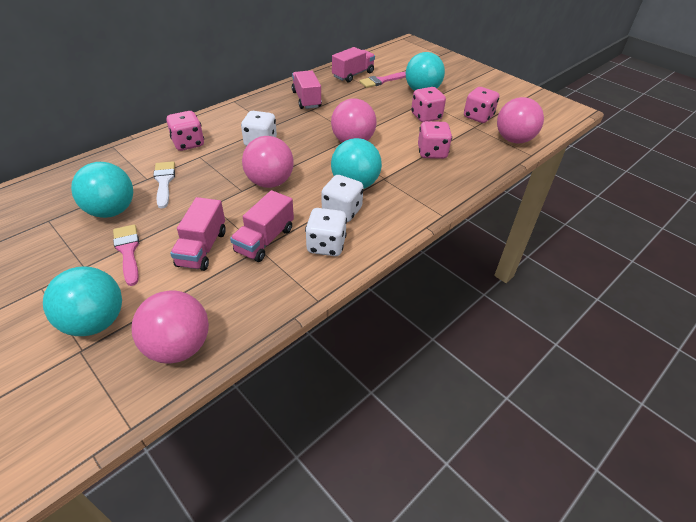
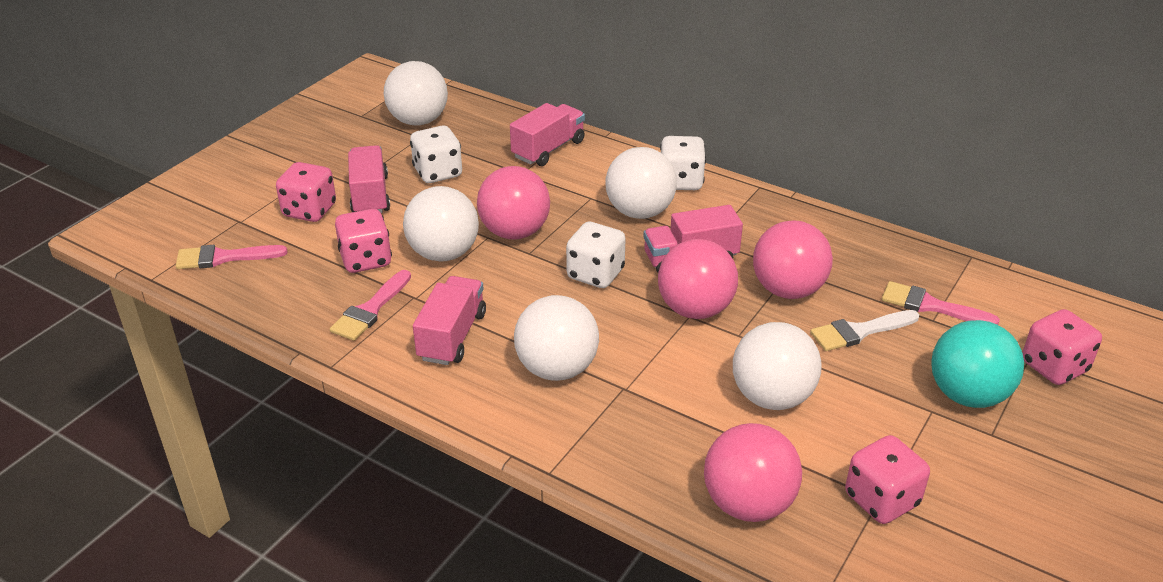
pink brush: [113,224,139,286] [359,72,406,88] = 2 -> [176,245,287,269] [330,270,411,341] [882,281,1000,325] = 3
turquoise ball: [43,266,122,336] [71,162,133,218] [331,138,382,189] [406,52,445,91] = 4 -> [931,320,1024,408] = 1
white ball: none = 0 -> [384,61,448,126] [403,186,479,261] [514,295,599,381] [606,147,677,219] [733,322,821,410] = 5

